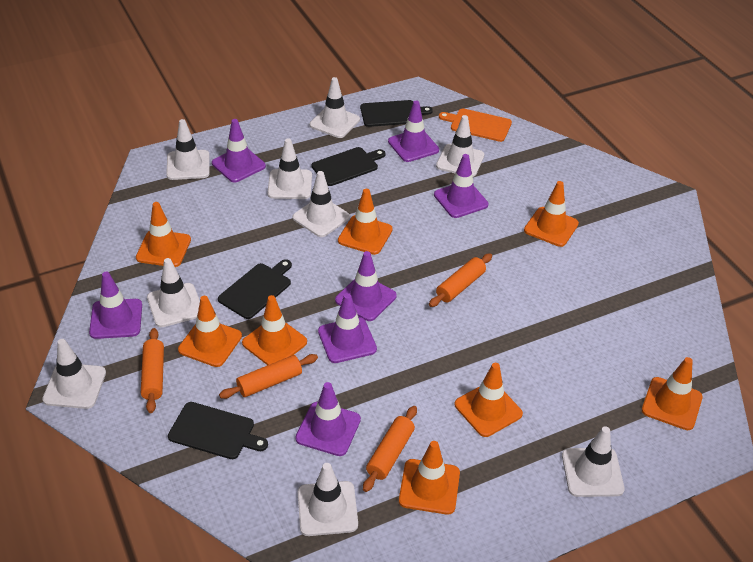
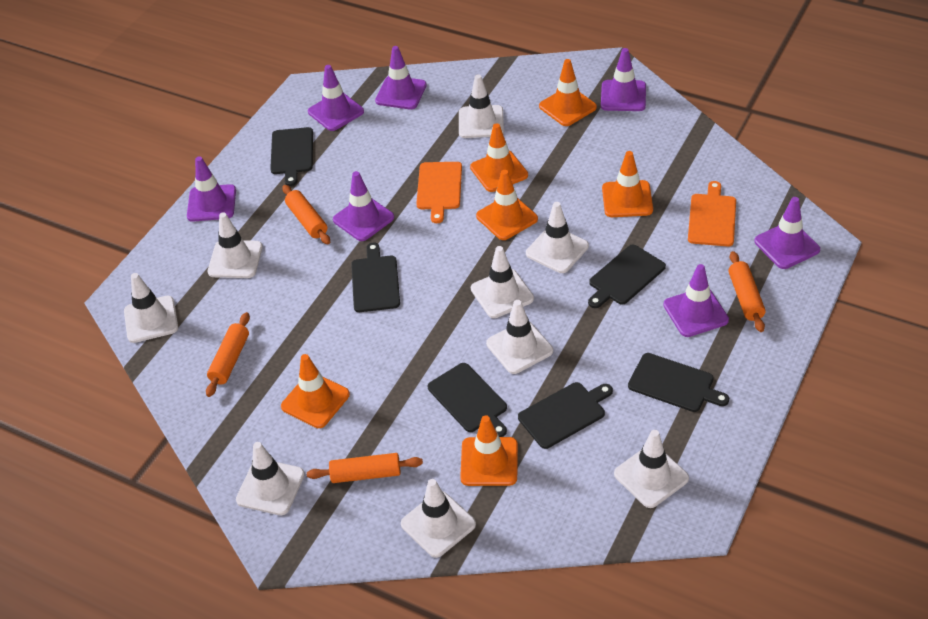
black cutting board: [168,402,268,459] [218,259,292,319] [312,147,386,186] [360,100,433,127] = 4 -> [270,127,313,186] [351,243,400,312] [428,363,507,437] [518,382,613,449] [588,245,666,308] [628,353,729,412] = 6
orange cutting board: [439,108,512,142] = 1 -> [416,162,462,223] [688,181,736,246] = 2
orange traffic cone: [136,202,191,267] [178,296,242,367] [242,295,307,365] [338,189,393,255] [399,441,460,515] [455,363,523,437] [524,181,579,247] [642,357,703,430] = 8 -> [281,354,350,428] [460,415,518,486] [470,123,528,192] [476,170,538,240] [539,59,597,126] [602,151,653,217] = 6

